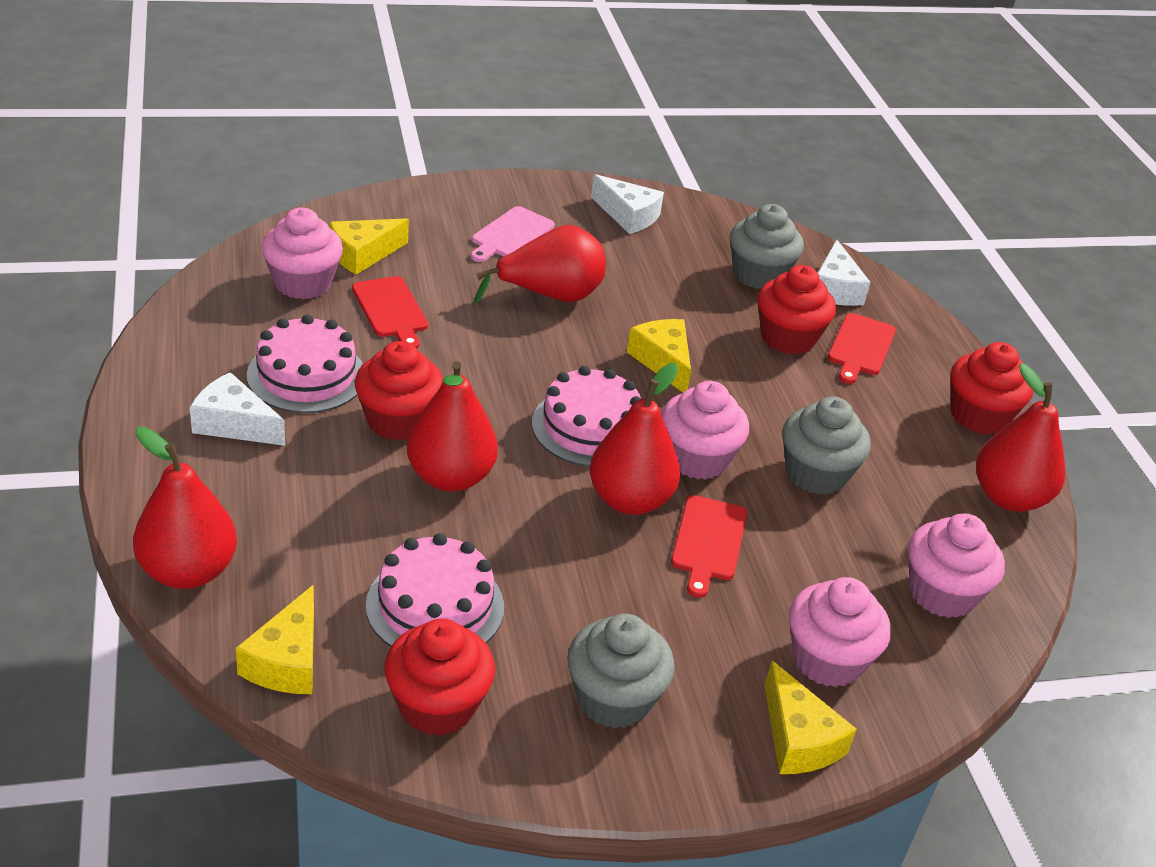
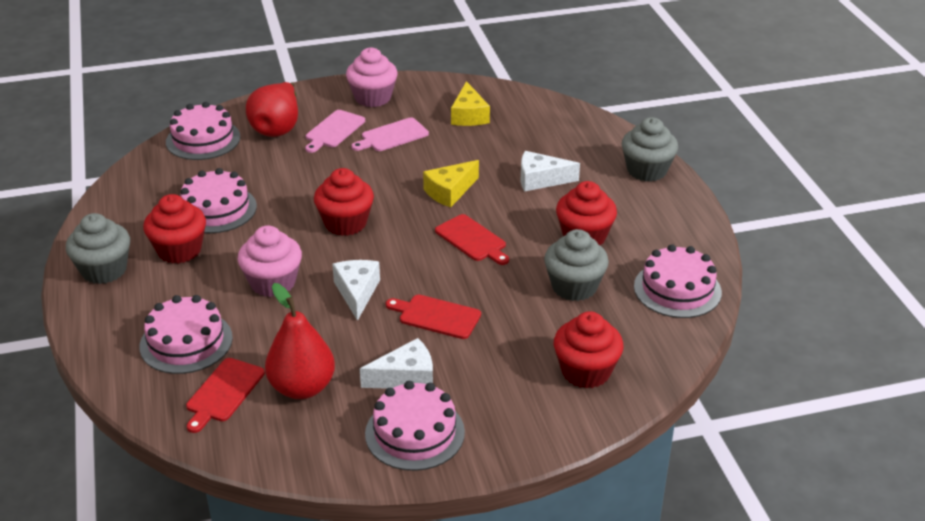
pink cake: [247,314,363,413] [366,533,504,646] [532,366,641,467] = 3 -> [140,295,233,374] [166,102,240,160] [180,168,257,233] [365,381,465,471] [634,244,722,318] = 5
pink cupcake: [261,208,343,299] [662,381,749,480] [789,577,891,687] [908,513,1005,618] = 4 -> [238,226,302,297] [346,47,398,107] = 2
pink cutting board: [471,206,555,262] = 1 -> [305,110,365,153] [351,117,429,151] = 2
red pear: [133,427,237,589] [407,361,498,492] [474,225,606,303] [590,363,680,515] [976,363,1065,512] = 5 -> [246,82,298,137] [265,283,335,399] = 2
yellow cheese: [236,585,314,694] [330,218,409,275] [627,319,691,392] [764,661,857,774] = 4 -> [423,160,479,208] [451,81,490,126] = 2

